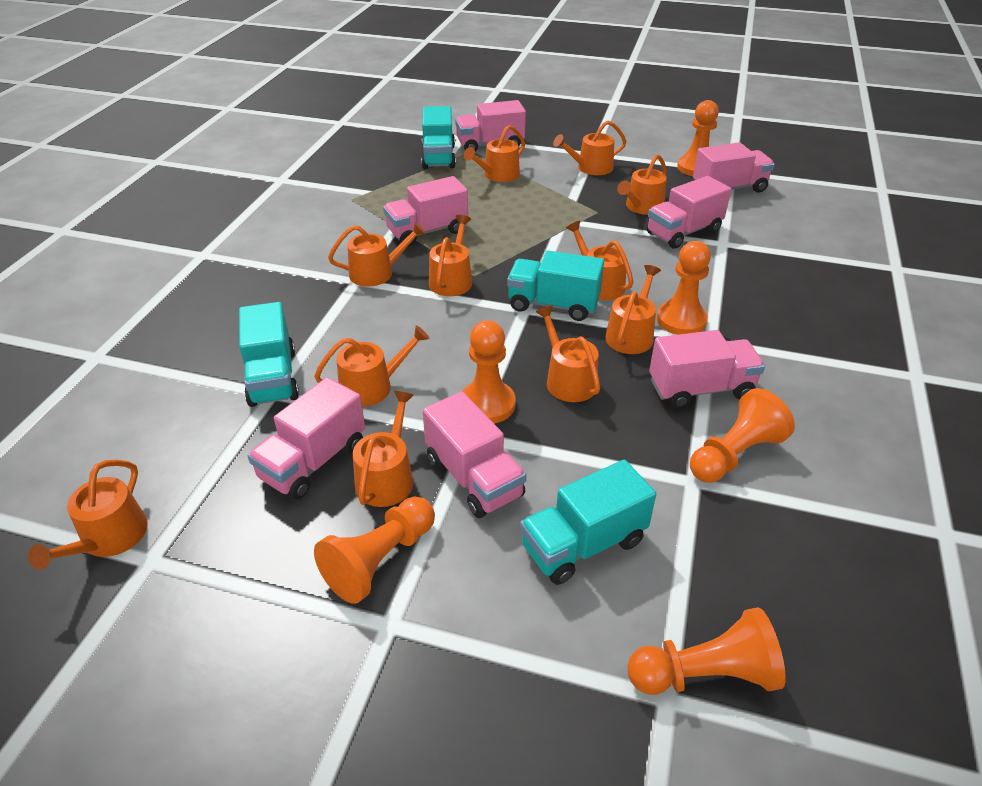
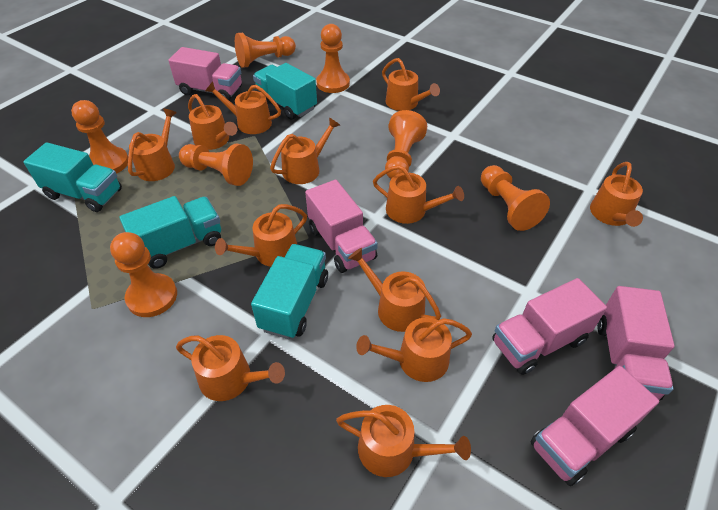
orange pawn: [314,497,435,604] [462,320,516,423] [627,607,786,695] [657,241,711,335] [677,100,719,176] [690,388,795,483] = 6 -> [71,100,128,174] [110,232,177,317] [179,143,253,186] [235,33,296,68] [316,24,350,93] [385,110,427,179] [481,165,550,231] = 7
orange watering can: [28,460,148,570] [314,325,430,407] [328,222,426,287] [353,391,414,507] [429,215,472,296] [464,125,525,182] [536,305,600,402] [553,120,627,175] [566,221,634,300] [605,265,661,354] [617,154,667,215] = 11 -> [128,109,177,181] [176,335,285,401] [188,94,237,150] [205,82,281,134] [215,204,307,267] [270,117,340,184] [336,405,471,477] [348,248,441,332] [356,317,472,382] [373,165,464,224] [382,58,440,111] [590,162,643,227] = 12
pink truck: [247,377,365,500] [383,176,468,246] [423,391,526,518] [455,100,526,152] [647,176,731,249] [649,330,765,409] [693,142,775,193] = 7 -> [168,47,242,101] [305,180,378,273] [492,278,607,375] [531,366,659,486] [597,286,675,401] = 5

